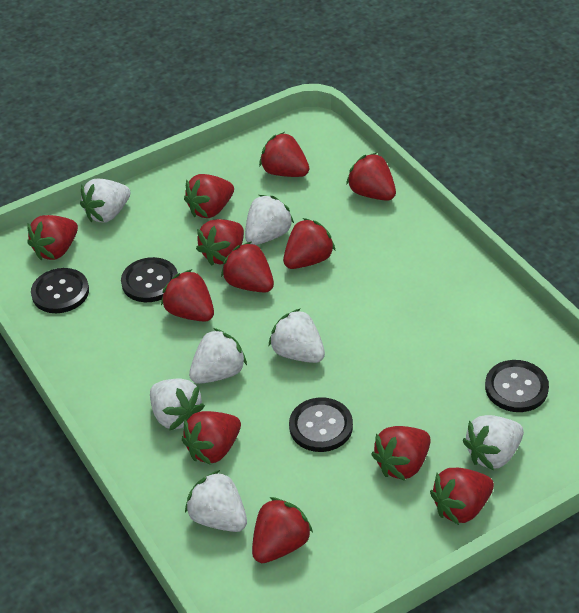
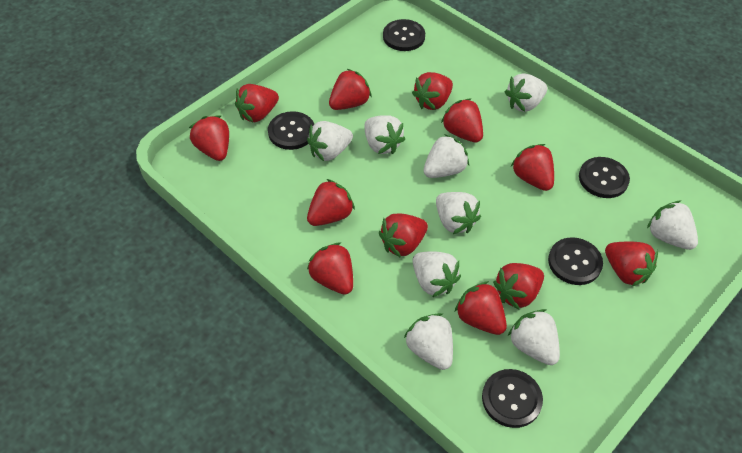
black button: [31,268,89,313] [121,257,178,302] [289,398,353,452] [485,360,549,412] = 4 -> [268,111,314,150] [383,19,425,51] [482,369,543,428] [548,237,603,285] [579,157,630,198] = 5
white strawberry: [80,179,130,223] [150,378,205,431] [185,470,247,532] [189,328,247,384] [245,195,294,245] [269,308,325,363] [463,415,524,470] = 7 -> [307,121,353,161] [365,115,405,154] [404,313,453,370] [413,251,461,297] [424,134,469,178] [436,192,481,234] [505,73,547,112] [508,309,560,365] [647,200,698,250] = 9

